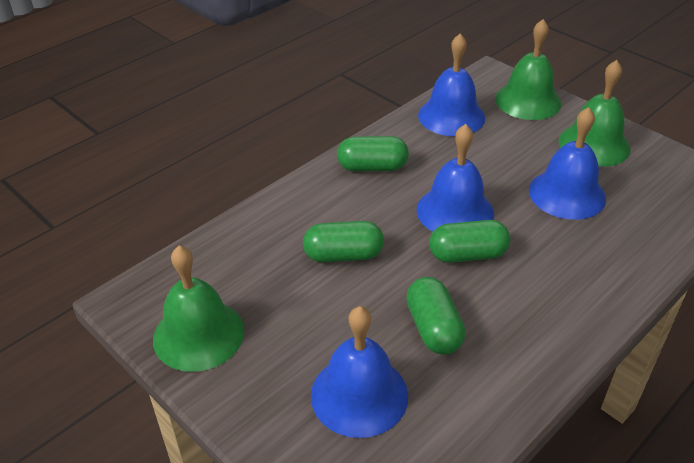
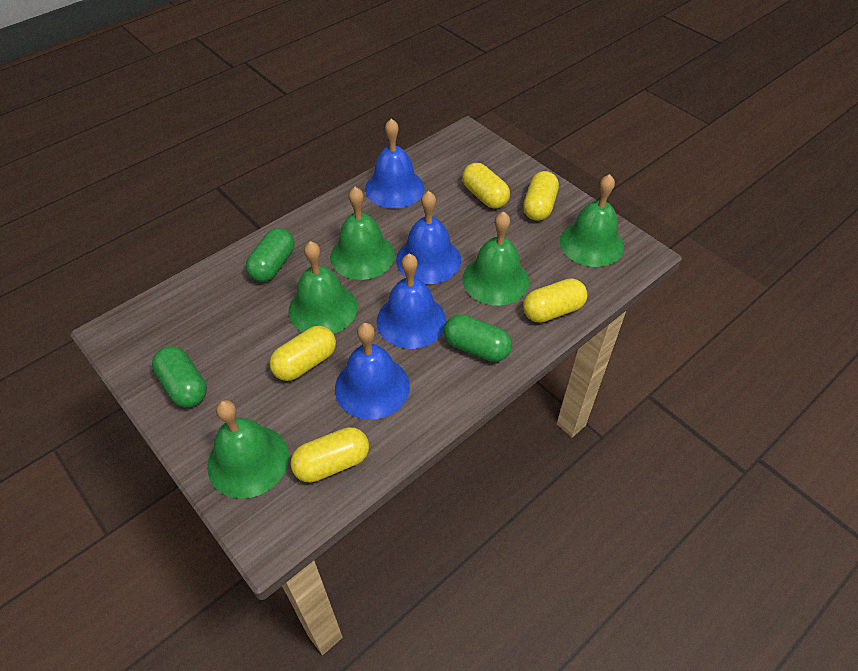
green bell: [153,246,244,372] [495,19,561,120] [559,60,631,167] = 3 -> [207,400,289,499] [288,241,357,334] [330,187,395,280] [463,211,529,306] [560,174,624,267] = 5
green capsule: [303,221,384,262] [337,136,409,172] [406,277,465,355] [429,220,510,263] = 4 -> [152,346,207,408] [246,228,294,282] [444,314,512,362] = 3
yellow capsule: none = 0 -> [269,326,336,381] [290,427,369,483] [462,163,510,209] [523,171,559,221] [523,279,588,323] = 5

